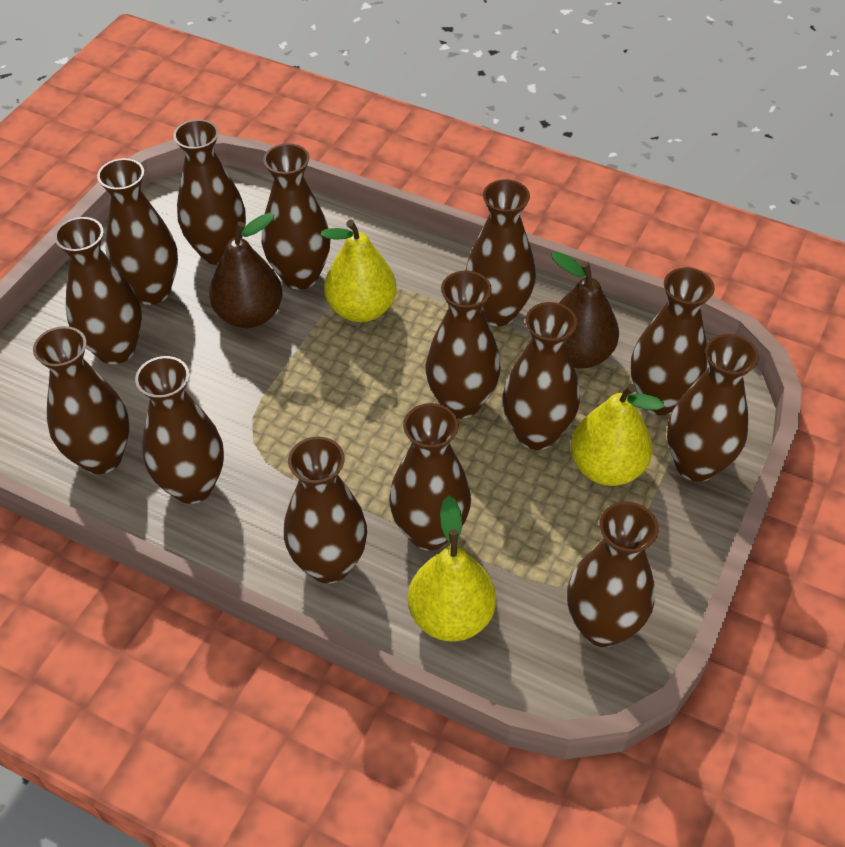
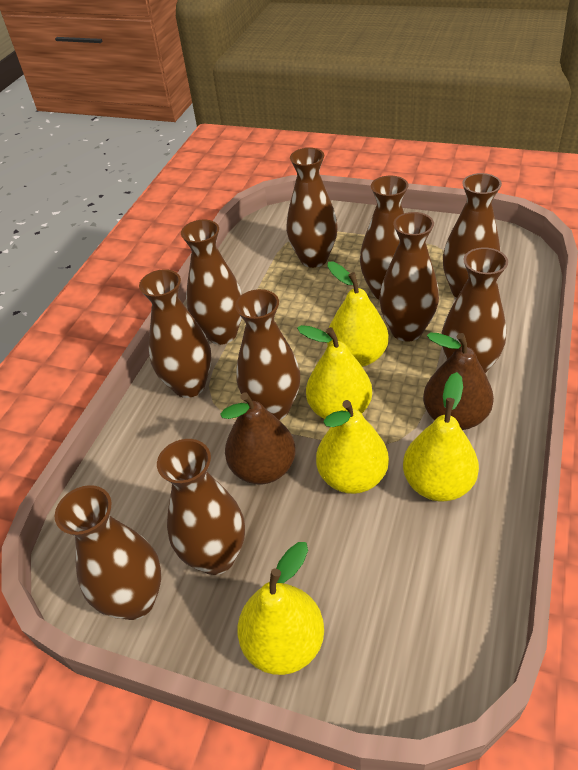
brown vase: [33,326,129,474] [54,217,142,364] [97,158,178,305] [135,356,224,504] [173,119,246,265] [262,143,330,290] [284,437,367,584] [389,403,471,551] [425,271,501,418] [466,179,536,326] [503,302,580,450] [567,501,659,647] [631,267,715,415] [667,334,759,482] = 14 -> [55,485,161,620] [139,269,211,398] [157,439,245,575] [181,220,242,345] [235,289,300,420] [286,148,338,268] [360,176,408,299] [379,212,439,342] [441,247,508,373] [443,173,502,298] = 10
yellow pear: [321,219,397,322] [408,496,496,641] [571,384,664,486] = 3 -> [237,542,324,675] [297,325,372,419] [316,400,389,494] [327,262,389,367] [403,372,479,501] = 5

